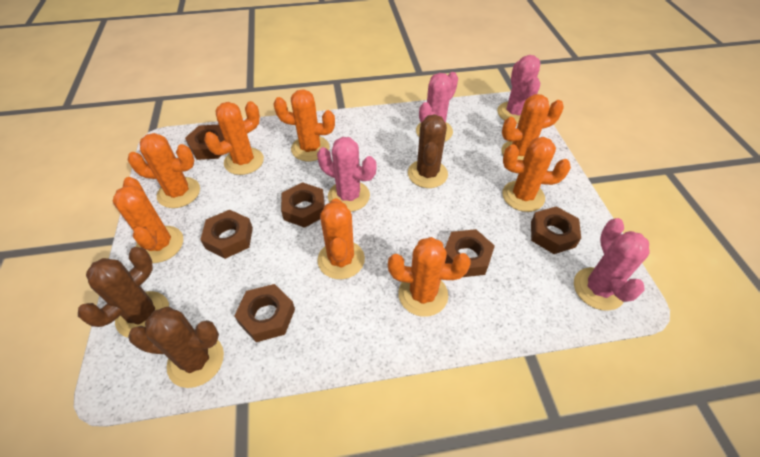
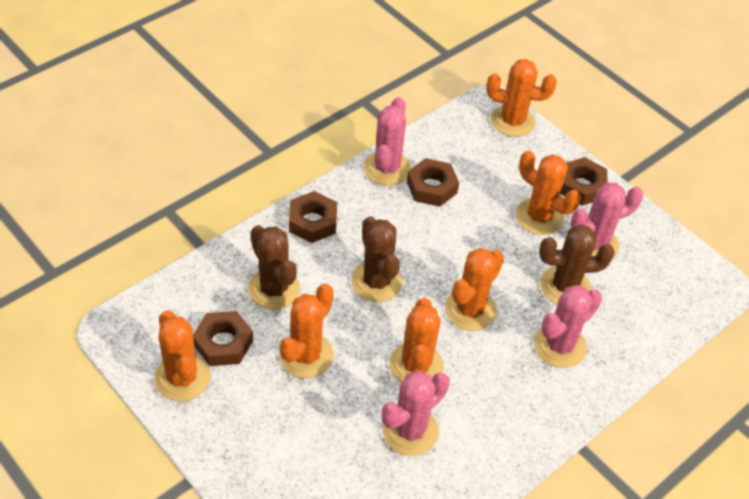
brown nut: [185,125,224,160] [200,210,253,259] [234,284,295,342] [281,182,325,228] [445,229,495,277] [531,206,581,254] = 6 -> [193,311,253,366] [289,191,337,243] [407,158,459,207] [560,157,608,206] = 4
orange cactus: [113,177,183,263] [128,133,200,208] [204,101,264,175] [273,89,335,161] [317,198,365,279] [388,237,471,317] [501,94,564,160] [502,137,571,212] = 8 -> [154,311,210,401] [279,284,334,378] [389,298,444,383] [445,248,504,331] [486,59,557,137] [516,151,581,235] = 6

